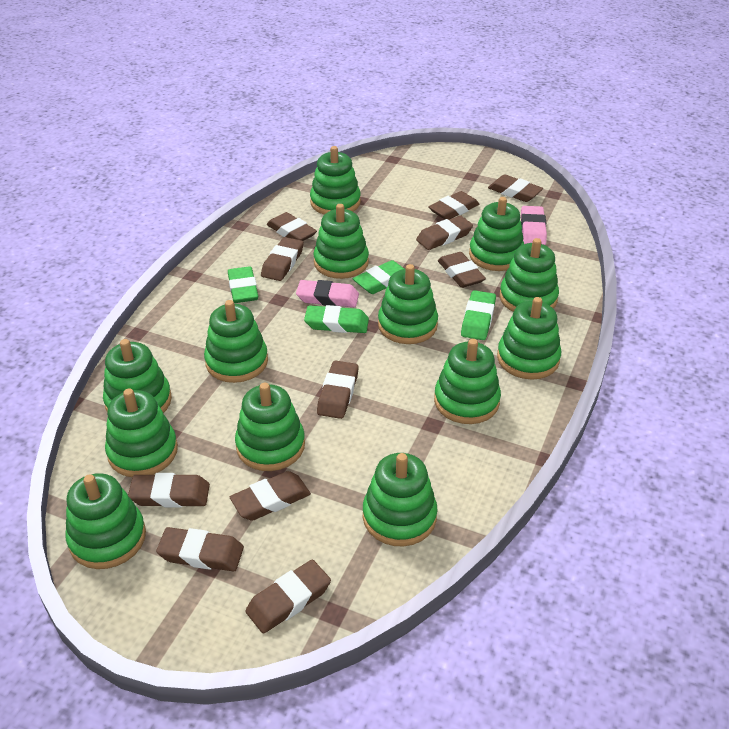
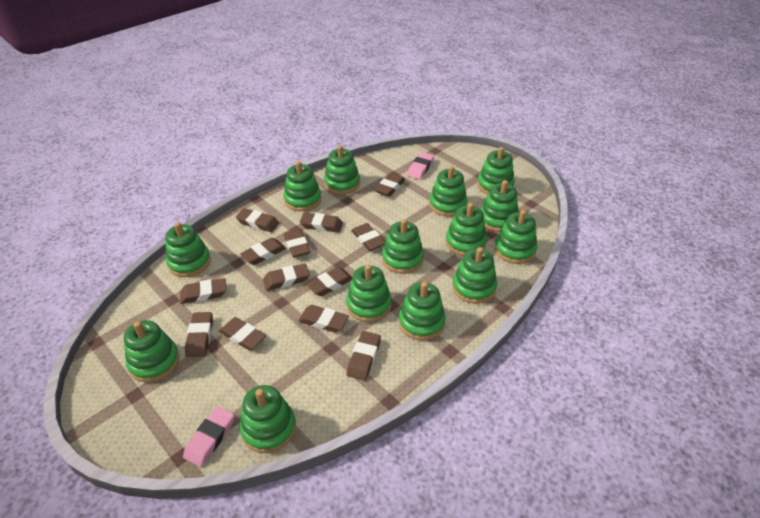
brown eraser: [128,473,210,507] [156,527,244,571] [230,471,311,521] [246,559,331,634] [261,237,304,281] [267,212,317,241] [317,361,359,419] [416,216,473,250] [428,191,480,220] [438,252,486,288] [488,175,543,202] = 11 -> [180,278,226,304] [185,312,213,357] [219,317,266,350] [236,208,279,232] [240,238,286,265] [263,263,310,291] [284,229,310,257] [298,305,349,333] [300,213,343,232] [306,267,352,296] [346,331,381,380] [351,223,385,251] [375,173,405,197] = 13
green eraser: [228,266,258,303] [304,305,369,333] [353,260,404,294] [461,290,496,340] = 4 -> none = 0
green stacking toy: [65,473,146,569] [103,339,172,413] [105,388,178,477] [204,300,268,383] [235,383,305,471] [310,146,361,215] [314,204,369,279] [363,453,438,547] [378,264,438,344] [434,339,501,424] [469,197,524,271] [497,297,561,380] [500,238,559,312] = 13 -> [124,320,180,382] [165,222,211,277] [240,385,296,453] [283,161,322,211] [324,145,360,194] [346,264,392,322] [382,219,424,274] [399,282,446,341] [429,166,467,217] [445,203,487,256] [452,247,497,304] [477,147,515,194] [480,180,519,232] [495,210,537,264] = 14

